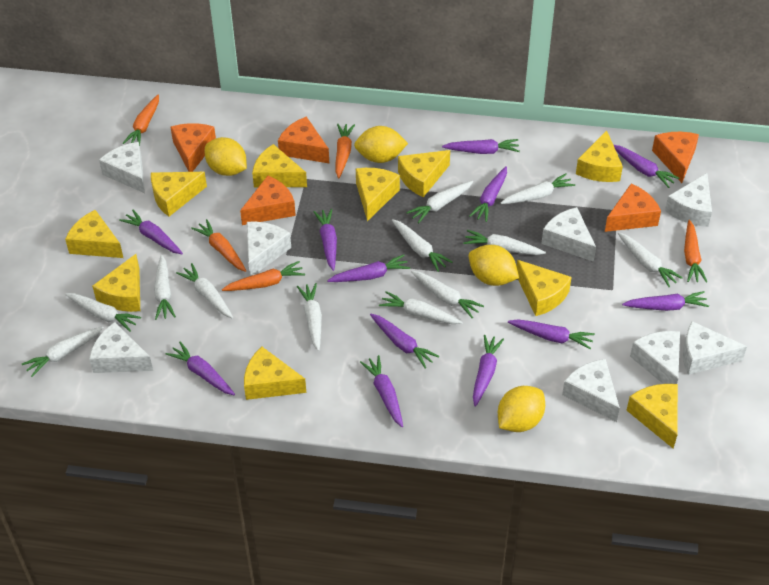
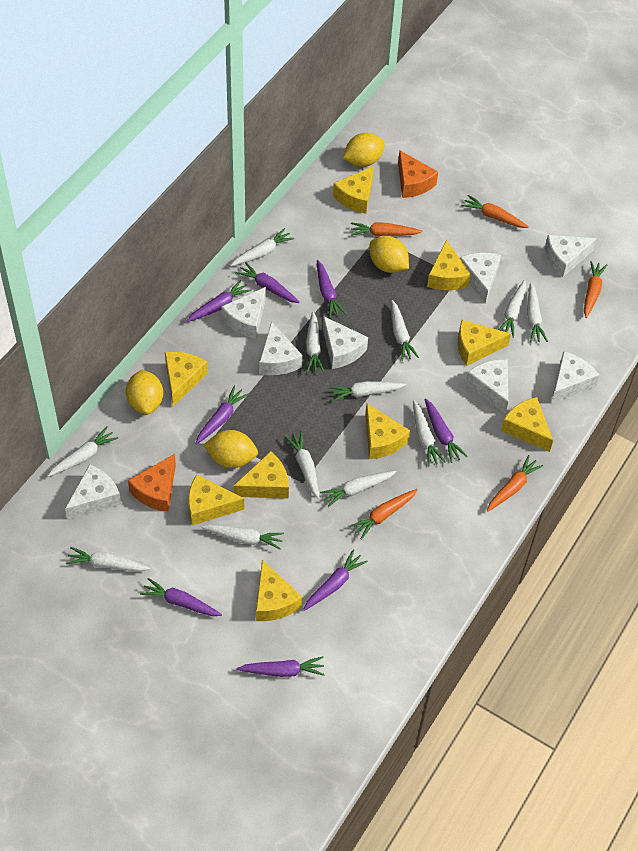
orange cheese: [170,123,216,172] [240,176,296,225] [278,116,329,163] [605,183,661,232] [652,132,699,183] = 5 -> [128,454,176,512] [398,150,438,198] = 2
purple carrot: [119,210,183,254] [166,342,235,395] [313,209,337,271] [327,255,410,282] [360,355,403,427] [370,314,439,369] [442,139,520,154] [469,166,507,222] [473,335,504,407] [508,319,595,349] [614,145,679,188] [622,291,709,311] = 12 -> [140,578,222,616] [187,280,252,322] [195,386,249,444] [235,262,300,303] [236,657,325,677] [303,550,368,611] [317,260,346,318] [425,398,468,463] = 8
yellow cheese: [65,210,123,258] [92,254,140,312] [151,172,207,216] [244,347,306,400] [252,144,307,188] [356,168,400,221] [398,150,450,197] [517,260,572,316] [576,130,623,182] [626,384,678,449] = 10 -> [165,352,208,406] [188,475,244,525] [233,451,289,499] [256,560,302,621] [333,166,374,214] [365,403,410,459] [427,240,471,290] [458,320,511,366] [501,397,553,452] = 9

